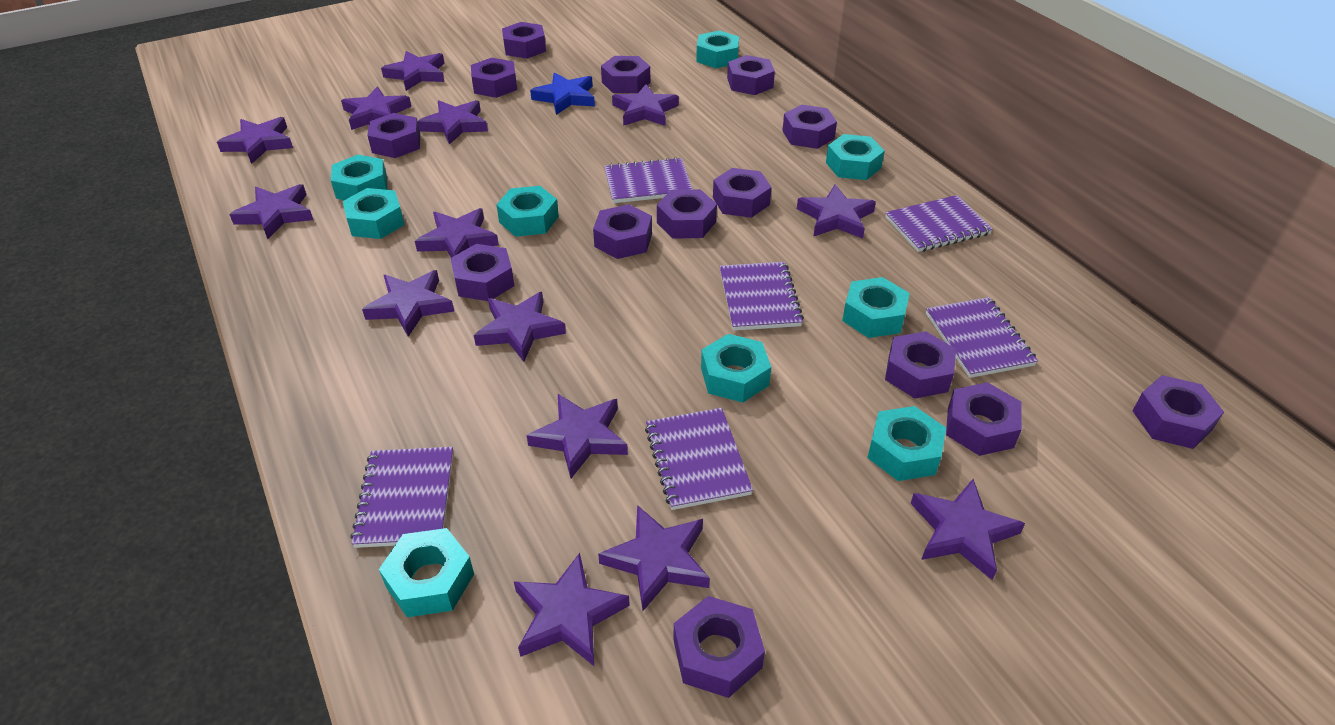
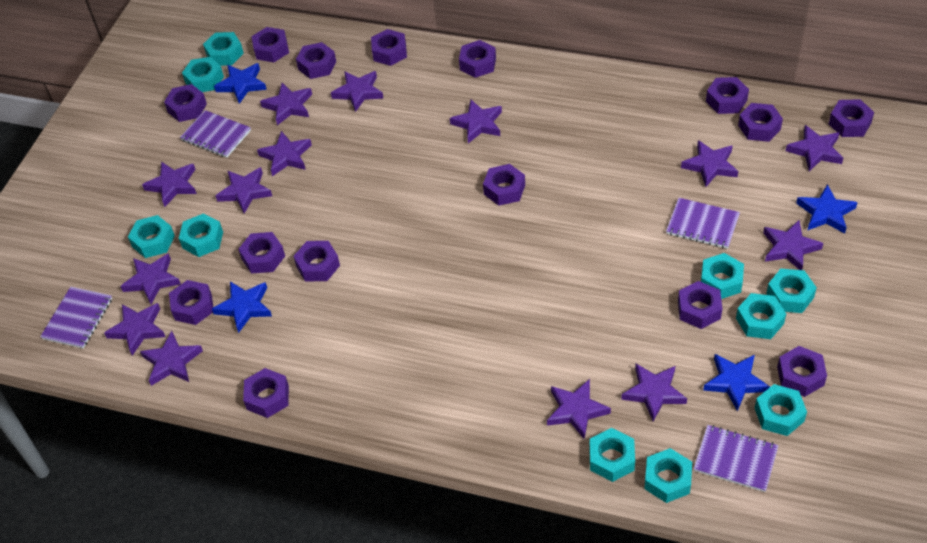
blue star: [530,72,595,115] = 1 -> [212,281,272,333] [214,63,267,104] [703,354,770,411] [796,184,858,234] = 4
purple notebook: [350,447,453,548] [604,157,692,203] [645,408,753,510] [720,262,804,331] [885,195,993,252] [926,297,1038,378] = 6 -> [40,287,112,348] [180,110,251,158] [666,198,740,249] [694,425,778,492] = 4
purple nut: [367,113,420,158] [451,244,514,301] [471,58,517,98] [502,22,546,59] [593,204,652,259] [601,56,650,93] [657,189,717,239] [674,596,765,698] [713,168,772,218] [727,55,775,95] [782,105,837,149] [885,331,956,399] [946,382,1022,456] [1133,375,1224,449] = 14 -> [164,84,207,122] [169,280,213,325] [238,232,285,274] [243,368,289,418] [251,27,289,62] [293,241,340,282] [296,42,336,79] [371,29,407,66] [459,40,496,78] [483,164,525,206] [678,281,722,329] [706,77,749,114] [738,103,783,142] [777,346,827,397] [829,99,874,137] = 15
turquoise nut: [331,155,387,200] [342,188,404,239] [379,528,474,617] [496,186,559,237] [696,30,739,68] [701,334,771,403] [826,134,885,180] [842,277,910,338] [867,406,946,481] = 9 -> [128,215,175,258] [179,213,223,257] [182,57,224,92] [203,32,244,66] [590,428,635,482] [644,448,692,503] [701,253,744,299] [736,293,786,339] [755,384,807,436] [766,269,817,313] = 10

